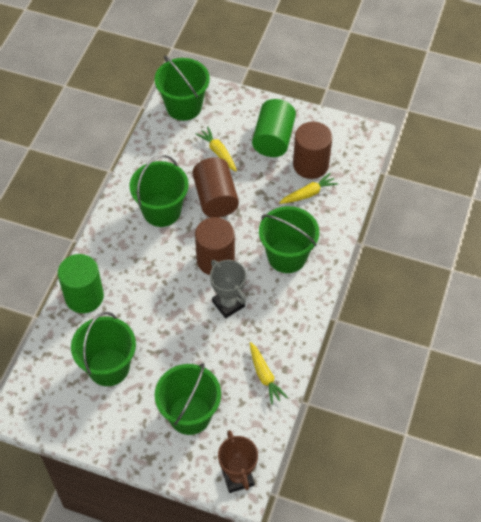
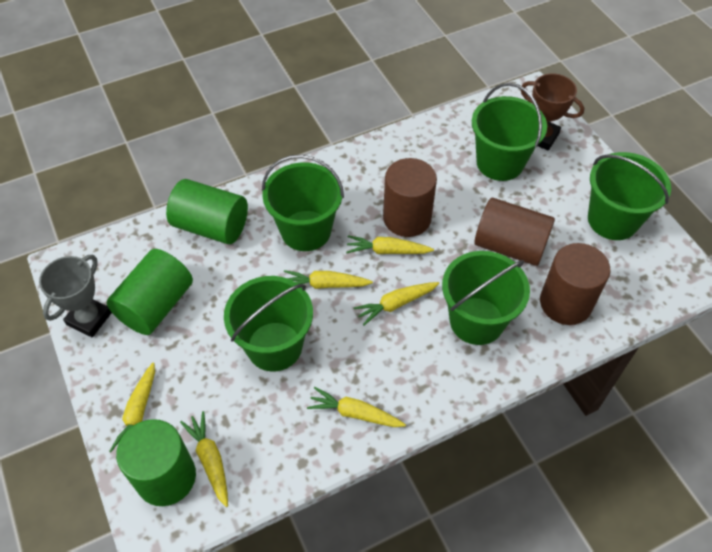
green cylinder: [58,254,104,313] [252,99,296,157] = 2 -> [106,249,193,335] [116,419,196,506] [166,179,248,244] = 3
yellow carrot: [196,127,237,171] [250,342,288,404] [279,173,338,204] = 3 -> [109,362,155,452] [180,411,228,507] [284,270,373,289] [307,387,406,427] [346,235,434,254] [354,282,439,326] = 6

